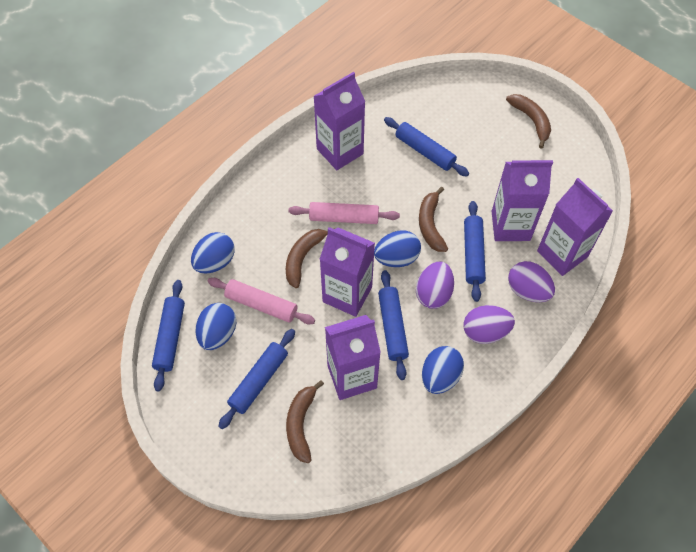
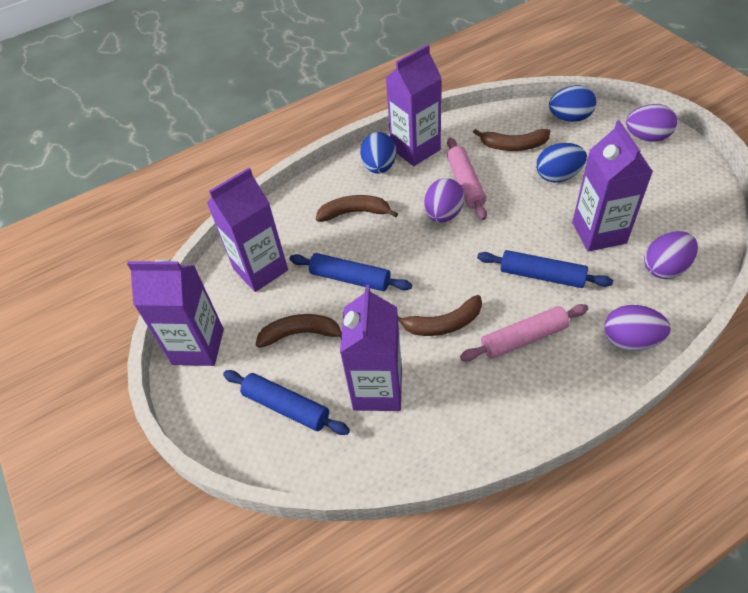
blue egg: [191,232,235,274] [196,303,236,350] [374,231,421,267] [422,346,464,394] = 4 -> [360,132,396,174] [536,143,587,183] [549,85,596,122] = 3
blue rolling pin: [152,280,185,392] [218,329,295,429] [378,270,409,380] [384,117,469,177] [464,201,486,302] = 5 -> [223,370,350,435] [289,253,412,291] [477,250,613,288] = 3
purple egg: [416,262,454,309] [463,305,515,344] [508,261,555,302] = 3 -> [424,178,464,223] [604,305,671,351] [626,104,677,142] [644,231,698,279] = 4

